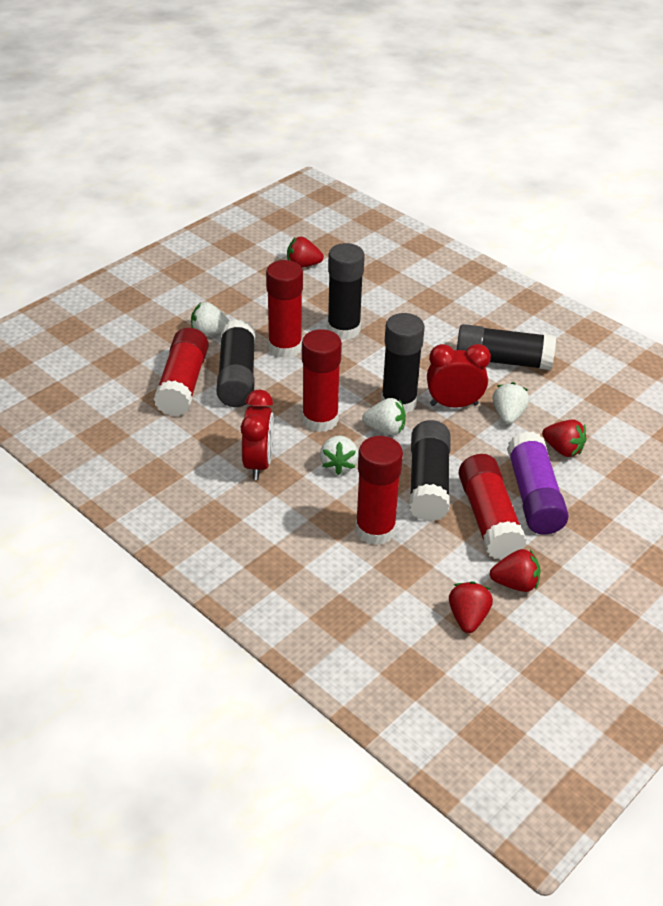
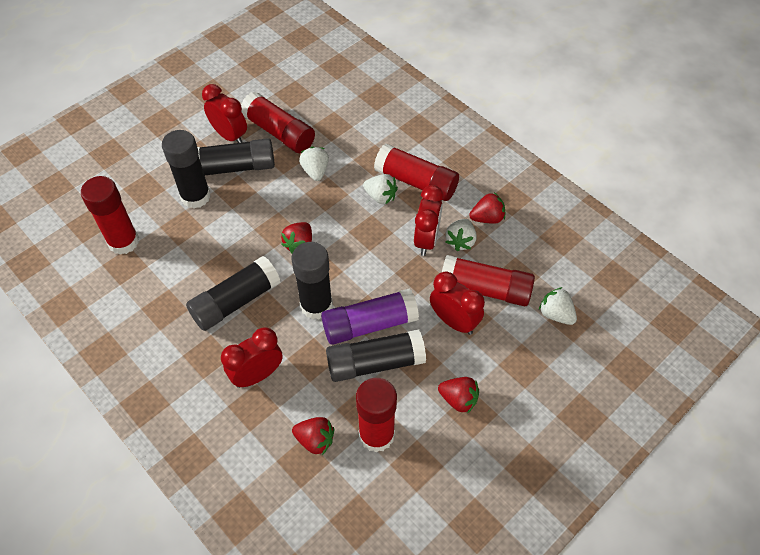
red clock: [240,390,274,480] [427,344,491,408] = 2 -> [202,84,247,143] [221,327,283,388] [414,185,444,256] [430,272,485,335] = 4

